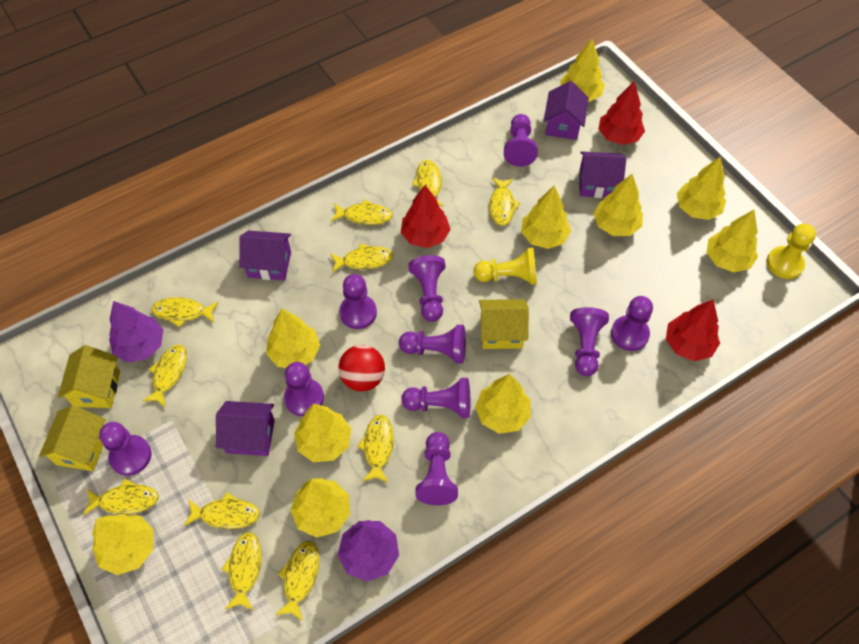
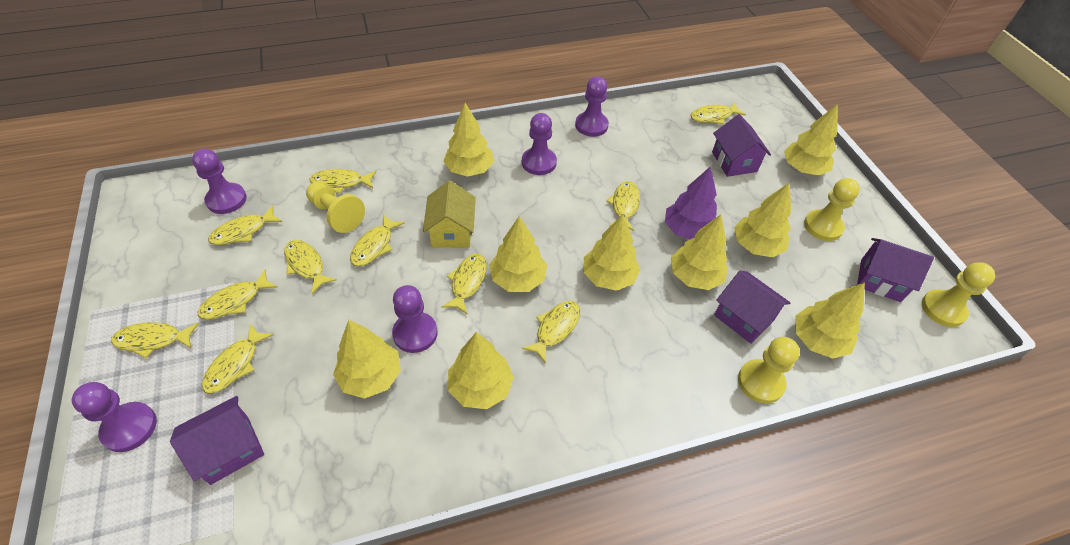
purple pawn: [99,422,152,476] [284,362,324,416] [339,274,377,329] [399,325,466,364] [401,378,470,418] [408,255,445,322] [415,432,458,505] [504,114,538,167] [570,307,609,376] [611,296,653,351] = 10 -> [72,382,157,452] [192,149,247,214] [392,285,437,353] [522,113,557,175] [575,76,609,137] = 5
purple tree: [109,301,163,362] [338,520,399,581] = 2 -> [665,166,717,239] = 1
red ball: [338,345,385,392] = 1 -> none = 0
red tree: [401,185,451,248] [598,81,645,145] [666,300,720,361] = 3 -> none = 0
yellow house: [39,405,106,471] [58,345,120,408] [479,299,529,349] = 3 -> [423,181,476,248] = 1
yellow pawn: [473,247,537,285] [767,224,816,279] = 2 -> [306,182,365,233] [738,337,800,404] [804,178,860,241] [922,262,995,327] = 4
yellow tree: [92,514,154,575] [266,308,320,368] [290,478,350,538] [294,404,351,462] [475,374,531,434] [521,186,571,249] [560,39,605,102] [593,174,643,236] [677,156,726,220] [706,210,758,272] = 10 -> [333,320,401,399] [443,103,494,177] [448,332,514,409] [489,216,547,292] [583,214,640,291] [671,215,728,290] [734,183,791,257] [784,104,838,175] [795,282,865,359] = 9

